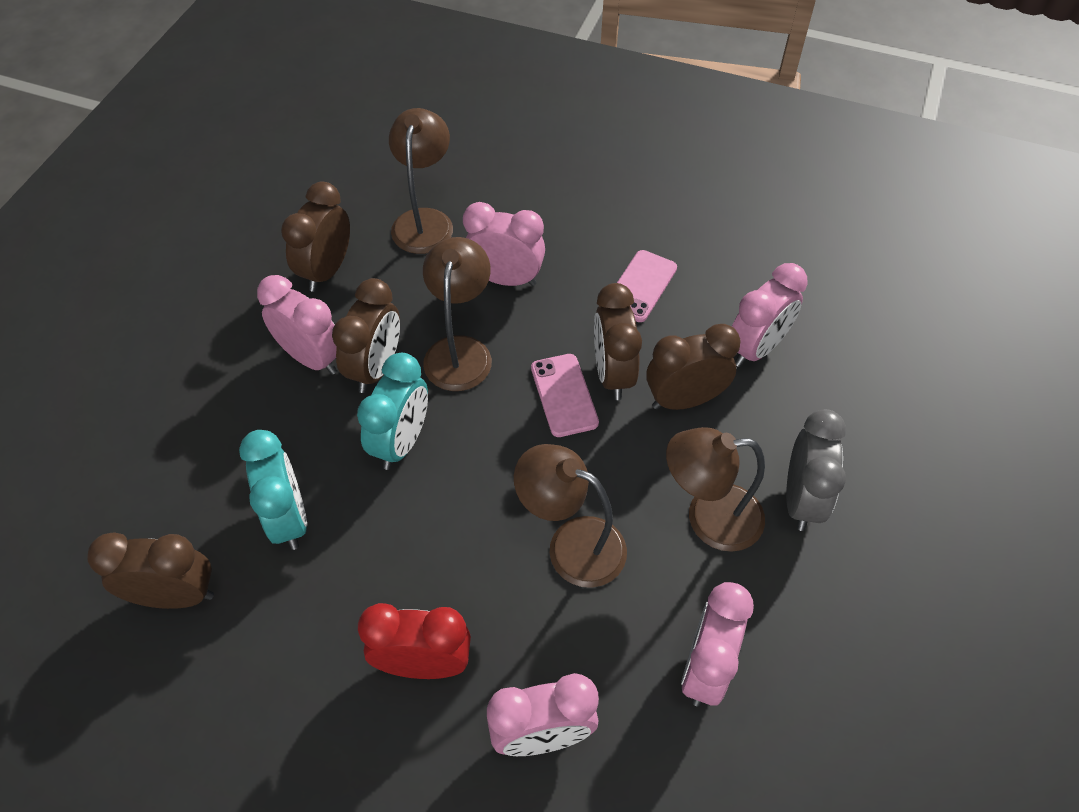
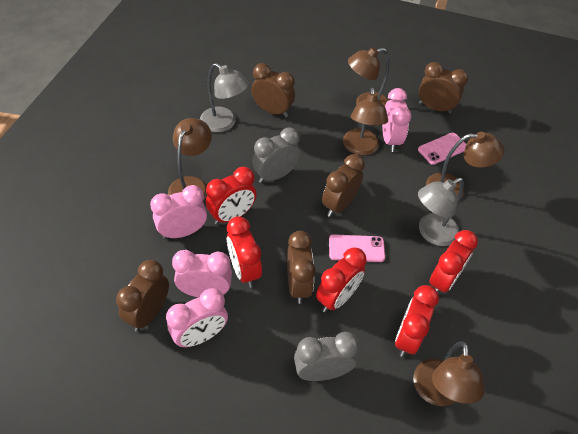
brown lamp: [389,108,453,254] [423,237,492,391] [514,444,627,588] [666,427,765,552] = 4 -> [168,118,212,201] [343,87,388,155] [348,47,389,106] [413,341,485,406] [426,132,504,198] = 5
grey clock: [786,409,846,531] = 1 -> [252,128,300,183] [294,332,359,381] = 2
grey lamp: none = 0 -> [200,63,249,132] [418,178,464,246] = 2
pink clock: [257,275,337,375] [463,202,545,286] [487,673,599,756] [681,582,754,706] [732,263,808,367] = 5 -> [150,185,207,239] [166,288,228,347] [172,250,232,297] [382,88,412,152] = 4
red clock: [358,603,471,679] = 1 -> [206,167,257,225] [227,216,262,288] [316,247,367,312] [395,285,439,357] [429,230,478,293] = 5
turquoise clock: [239,430,307,550] [357,353,428,470] = 2 -> none = 0

